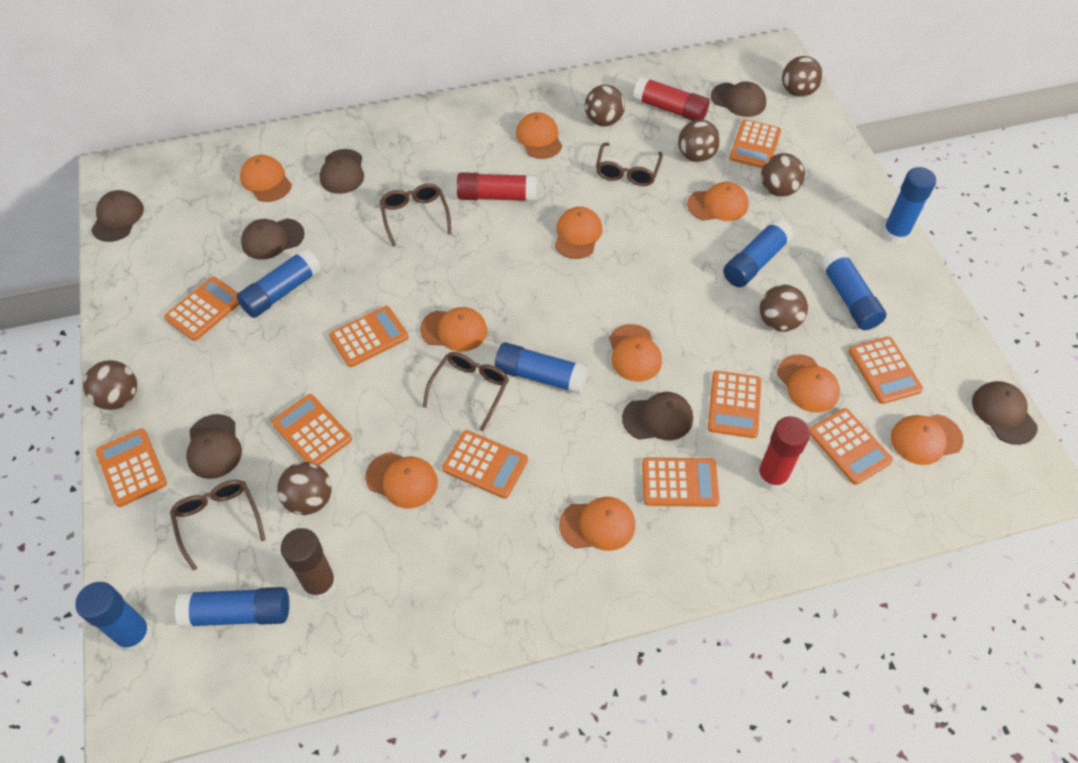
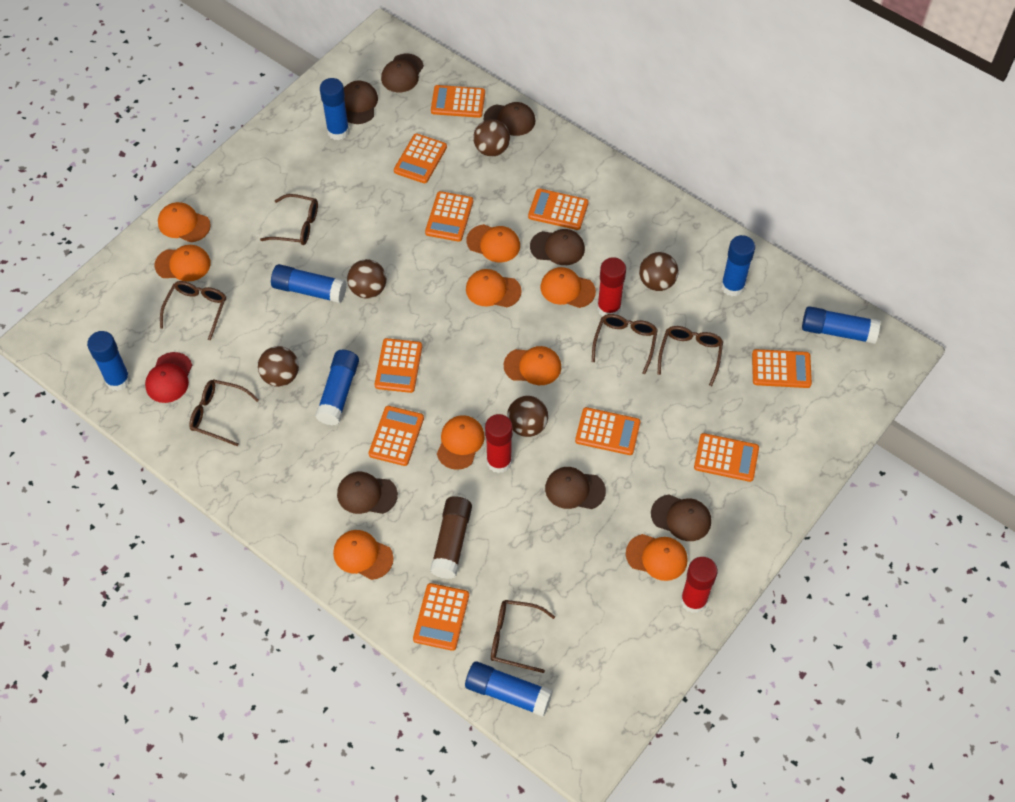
brown ball: [83,360,137,410] [277,462,332,515] [585,85,625,126] [678,120,720,162] [760,285,808,332] [761,153,805,197] [782,56,823,97] = 7 -> [258,346,299,387] [347,259,386,299] [473,119,510,156] [507,396,548,437] [639,252,679,291] = 5
brown glasses: [170,480,265,571] [380,184,451,247] [423,352,509,431] [596,143,663,186] = 4 -> [160,281,226,340] [189,379,259,446] [260,194,318,245] [491,600,555,673] [592,314,658,374] [658,326,723,386] = 6
orange cap: [240,155,292,202] [365,452,438,508] [420,307,487,352] [516,112,562,159] [555,207,602,259] [559,497,635,551] [609,324,662,382] [687,182,748,221] [777,354,840,413] [891,414,964,465] = 10 -> [155,245,211,282] [158,202,211,242] [333,530,393,580] [437,415,485,470] [466,269,522,307] [467,224,520,262] [504,346,561,385] [540,267,596,308] [626,534,688,581] = 9
red cap: none = 0 -> [145,352,192,403] = 1

